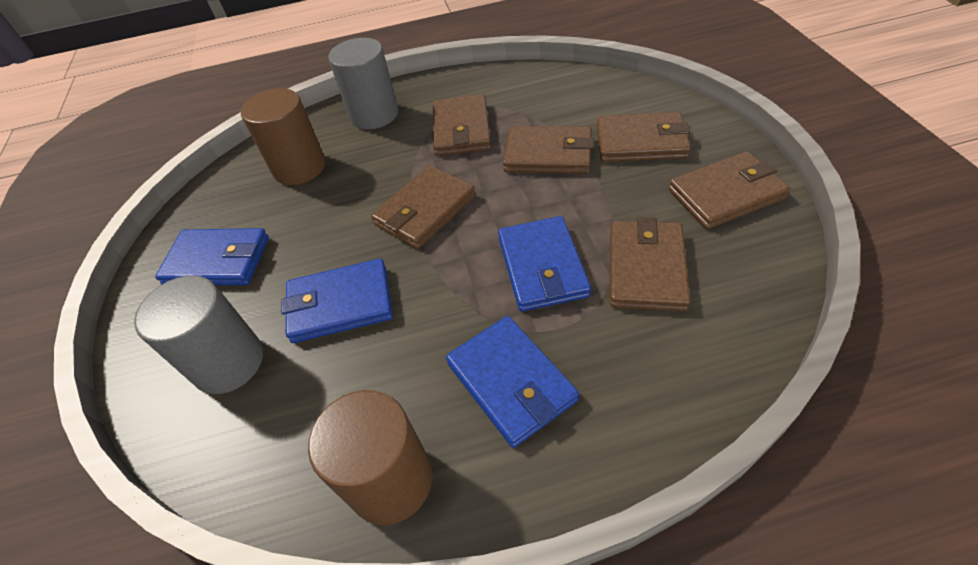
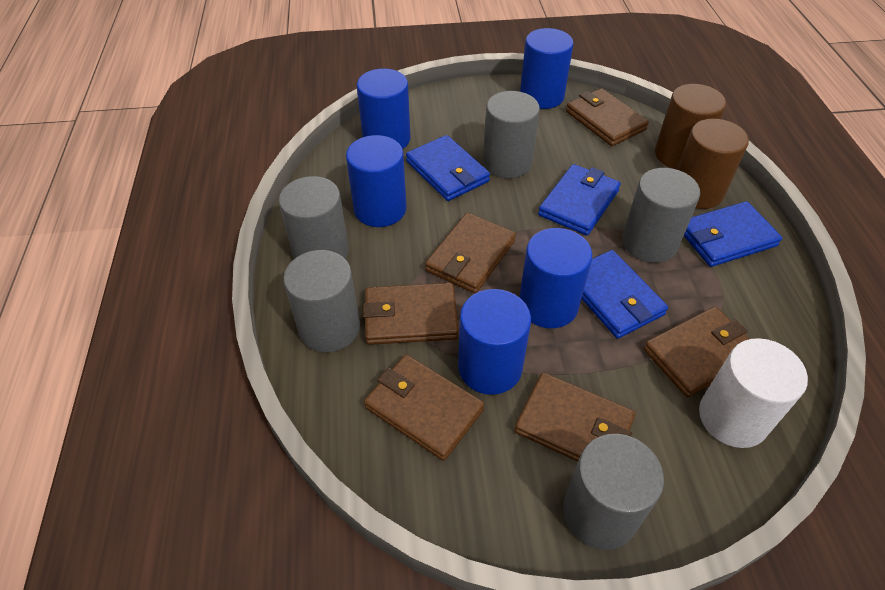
blue cylinder: none = 0 -> [346,135,406,227] [357,69,410,149] [458,289,531,395] [519,228,593,328] [520,28,574,109] = 5
grey cylinder: [134,275,263,394] [328,38,398,129] = 2 -> [279,176,349,259] [283,250,360,352] [483,91,540,178] [563,434,664,550] [622,168,700,263] = 5
white cylinder: none = 0 -> [699,338,808,448] = 1

